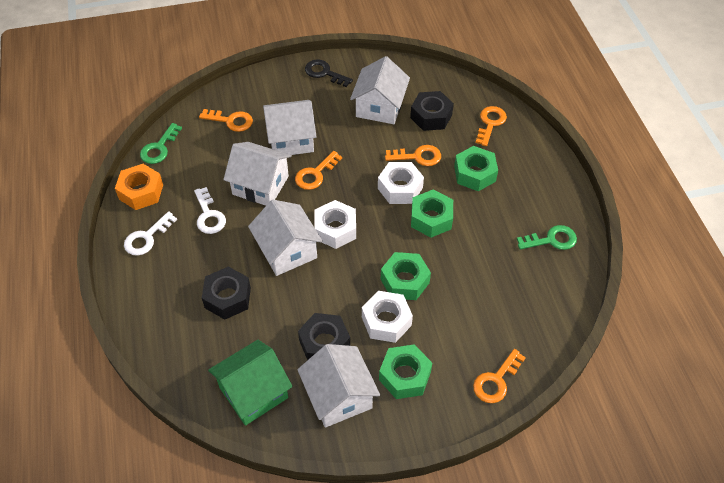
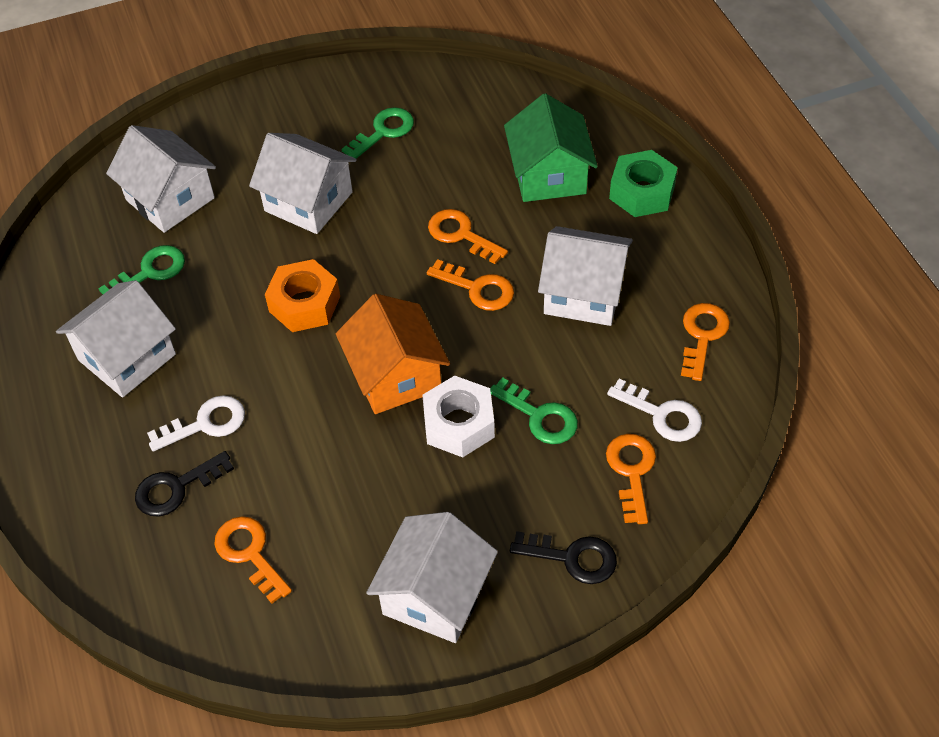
black key: [305,59,353,87] = 1 -> [135,451,234,517] [510,531,617,584] = 2
black nut: [202,267,251,320] [298,313,350,360] [410,91,454,131] = 3 -> none = 0
green key: [140,123,182,164] [517,225,577,250] = 2 -> [98,245,185,294] [341,107,414,159] [490,377,578,444] = 3
green nut: [379,344,432,399] [381,252,431,300] [411,190,453,238] [454,146,498,191] = 4 -> [609,150,678,217] = 1
orange house: none = 0 -> [336,294,450,414] = 1
white nut: [314,200,356,249] [362,291,413,343] [378,162,424,204] = 3 -> [422,375,495,457] = 1

